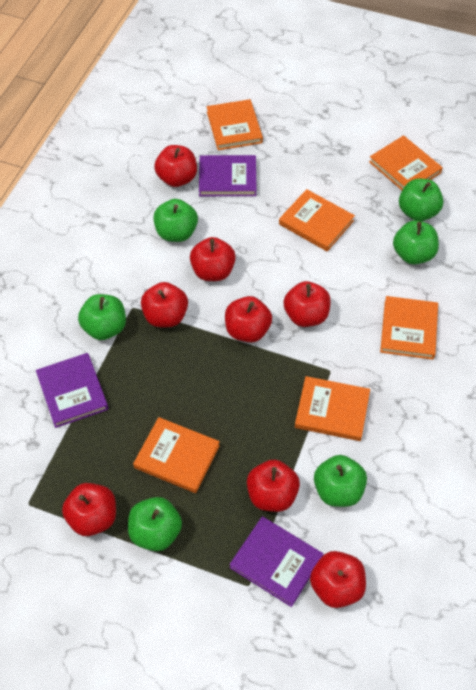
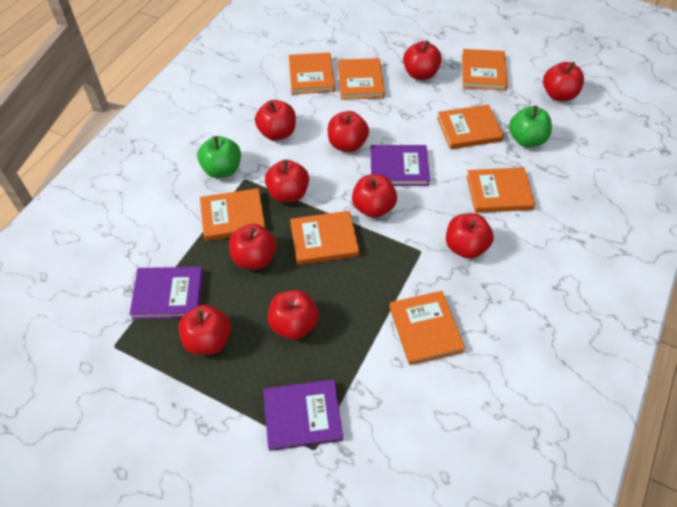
green apple: [78,294,126,340] [128,497,182,551] [153,199,198,242] [314,455,367,507] [393,220,439,265] [399,178,443,221] = 6 -> [198,136,241,178] [509,106,552,147] = 2
orange book: [133,417,220,493] [207,99,263,150] [279,189,355,251] [295,376,370,441] [369,135,443,190] [380,296,438,360] = 6 -> [200,188,265,241] [289,52,335,95] [290,211,359,265] [338,58,385,100] [389,291,465,365] [437,105,504,149] [462,49,508,90] [466,167,535,213] = 8
red apple: [62,483,116,536] [141,282,188,327] [154,145,197,187] [190,237,236,281] [225,296,272,342] [247,460,300,512] [284,281,331,327] [310,551,366,608] = 8 -> [179,304,231,355] [229,224,277,270] [255,100,296,141] [265,160,309,203] [268,290,319,340] [328,111,369,152] [352,174,397,218] [403,41,442,80] [446,213,494,259] [543,62,584,101] = 10

